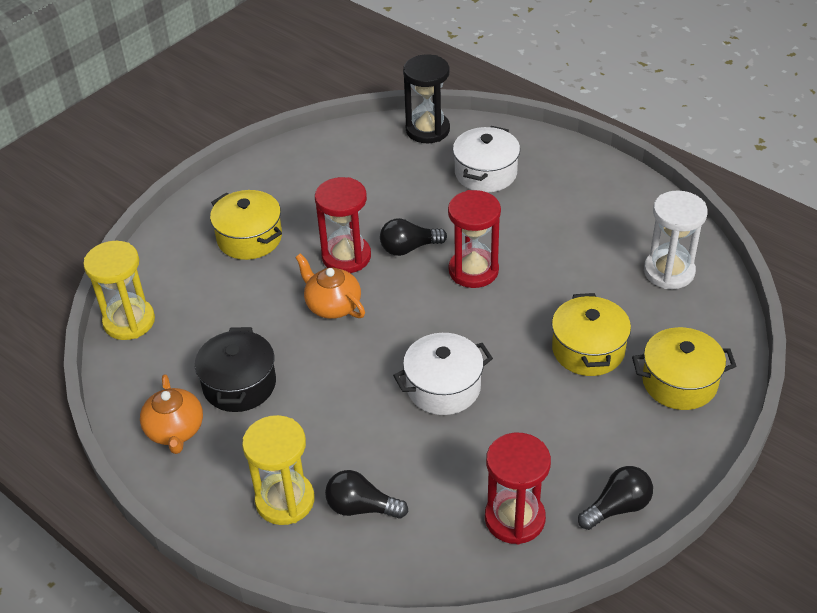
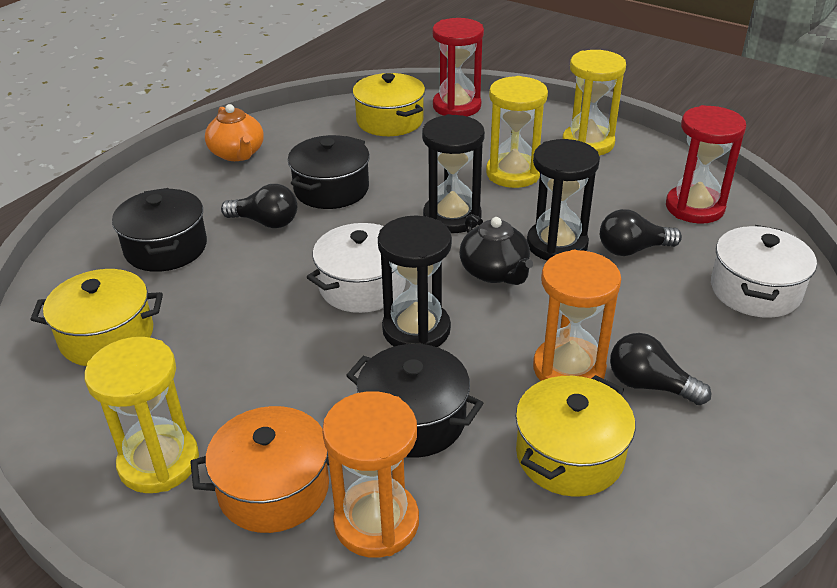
black hourglass: [403,55,450,143] = 1 -> [378,215,452,347] [422,114,485,233] [527,139,600,261] = 3
black pot: [195,327,276,412] = 1 -> [112,188,207,272] [288,135,370,209] [346,344,483,458] = 3
black teapot: none = 0 -> [459,214,533,285] = 1
orange hourglass: none = 0 -> [322,391,419,558] [533,250,621,381] = 2
orange pot: none = 0 -> [190,406,329,533] = 1
orange teapot: [140,374,203,454] [295,253,365,319] = 2 -> [205,104,264,161] = 1
red hourglass: [315,177,371,273] [448,190,501,288] [485,432,551,544] = 3 -> [432,18,484,117] [666,105,746,224] = 2
white hourglass: [644,190,708,289] = 1 -> none = 0
yellow hourglass: [83,241,155,340] [242,415,314,525] = 2 -> [84,337,199,493] [486,76,548,188] [562,50,626,156] = 3

